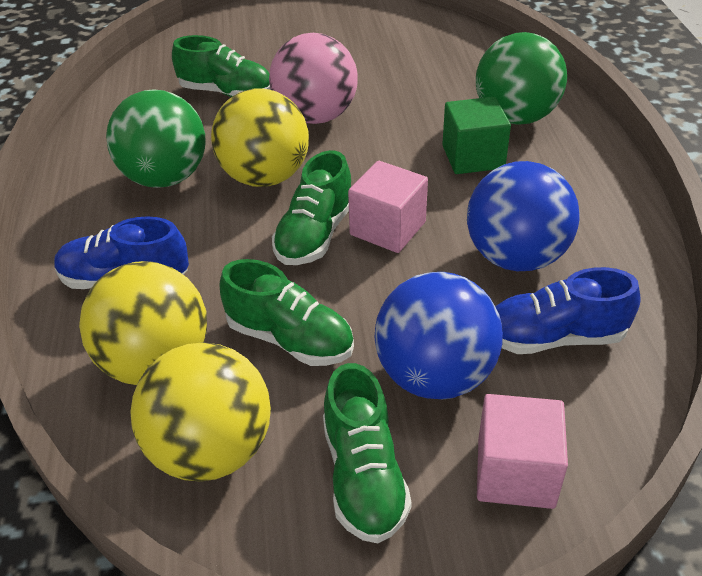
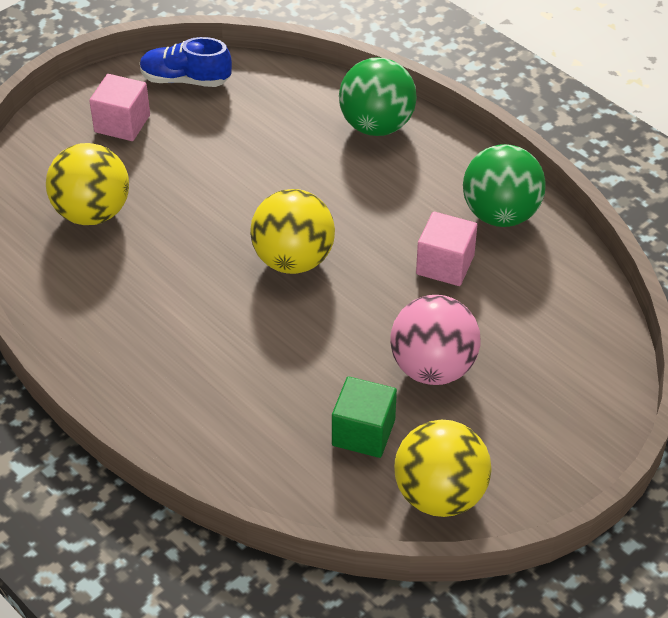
blue ball: [375,272,503,399] [467,161,580,271] = 2 -> none = 0
blue shoe: [54,216,189,289] [495,267,641,354] = 2 -> [140,37,232,87] = 1
green shoe: [172,35,271,97] [220,259,354,366] [272,150,351,265] [323,363,412,543] = 4 -> none = 0

